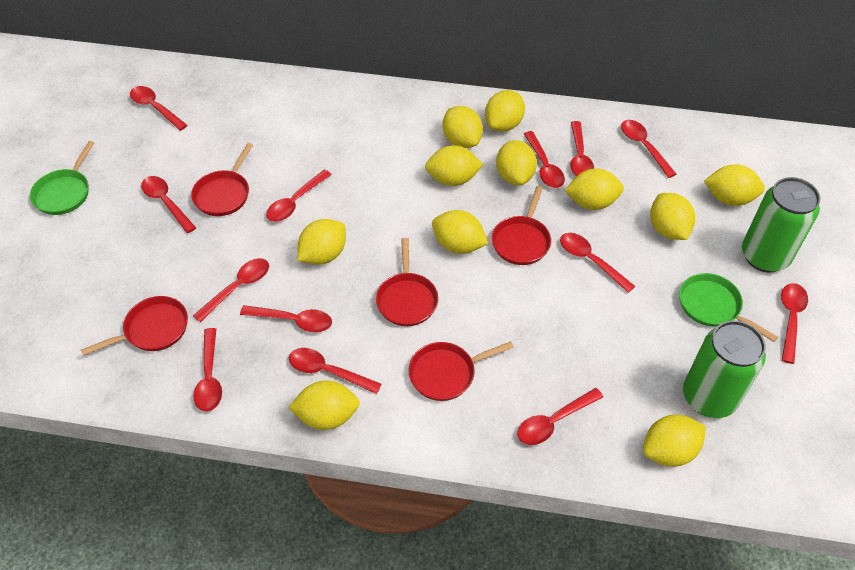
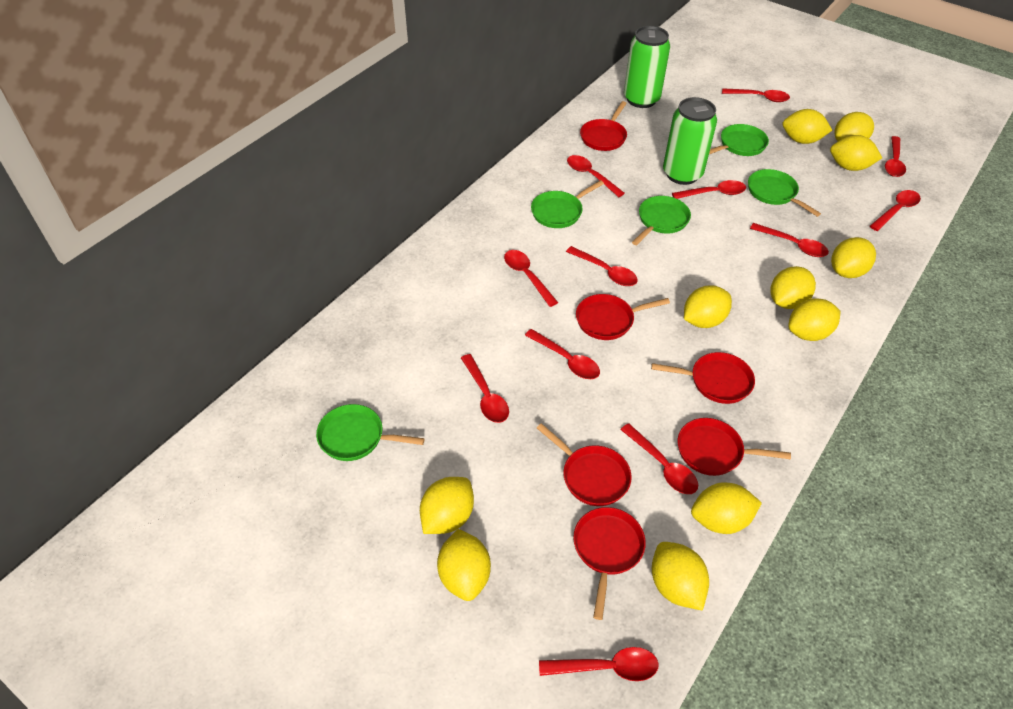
green pan: [30,141,94,215] [679,273,778,342] = 2 -> [316,404,425,461] [531,180,604,228] [632,196,691,245] [709,124,769,156] [748,169,821,217] = 5
red pan: [81,296,188,356] [191,143,253,216] [376,238,438,326] [408,341,514,401] [492,186,551,265] = 5 -> [537,423,632,506] [573,507,646,620] [576,294,670,340] [580,101,627,151] [651,352,755,404] [678,418,791,476] = 6
red spoon: [130,86,187,131] [141,176,196,233] [193,258,269,322] [193,328,222,412] [240,305,332,332] [266,169,332,222] [289,348,381,394] [518,388,603,445] [524,131,565,188] [560,233,635,293] [570,121,594,176] [621,120,676,178] [781,283,808,364] = 13 -> [461,354,509,423] [504,250,558,307] [525,329,600,379] [539,647,659,681] [566,246,638,286] [567,155,625,197] [620,423,698,494] [672,180,746,199] [722,88,790,102] [750,223,829,257] [870,190,921,231] [885,136,906,177] = 12

